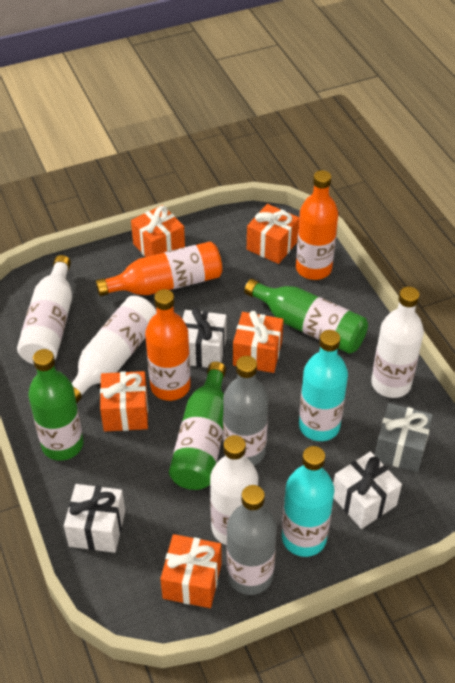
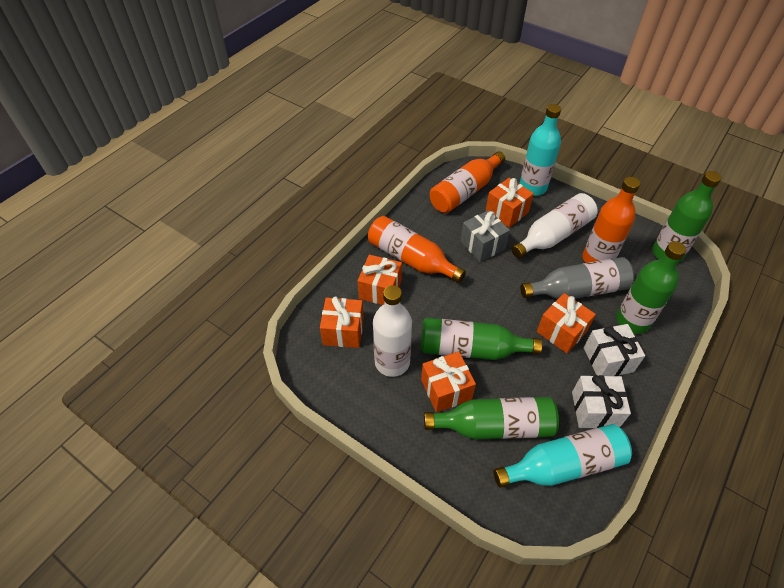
green bottle: [28,349,84,461] [169,362,226,490] [244,279,368,354] = 3 -> [420,318,542,360] [424,397,559,439] [616,241,686,334] [652,171,721,263] = 4
grey bottle: [223,356,268,465] [226,485,277,595] = 2 -> [521,257,634,299] = 1
white bottle: [17,255,72,364] [72,296,157,403] [210,435,258,545] [371,287,424,398] = 4 -> [373,285,412,377] [511,193,598,258] = 2
white gift: [64,484,125,553] [183,308,227,368] [333,451,402,529] = 3 -> [572,375,631,428] [584,324,645,376] = 2

